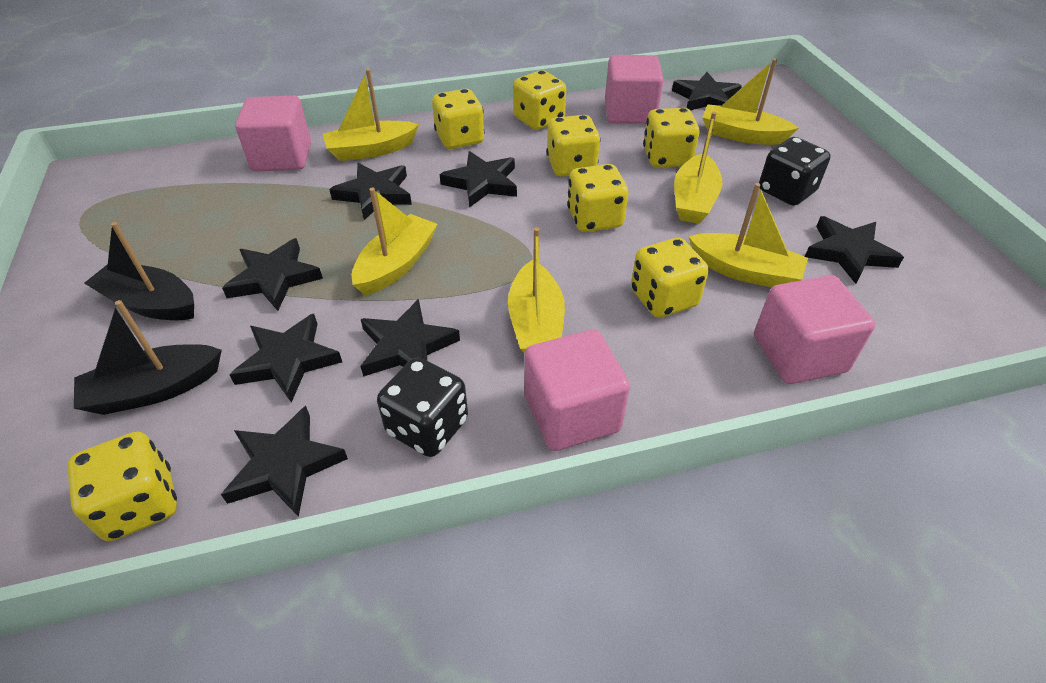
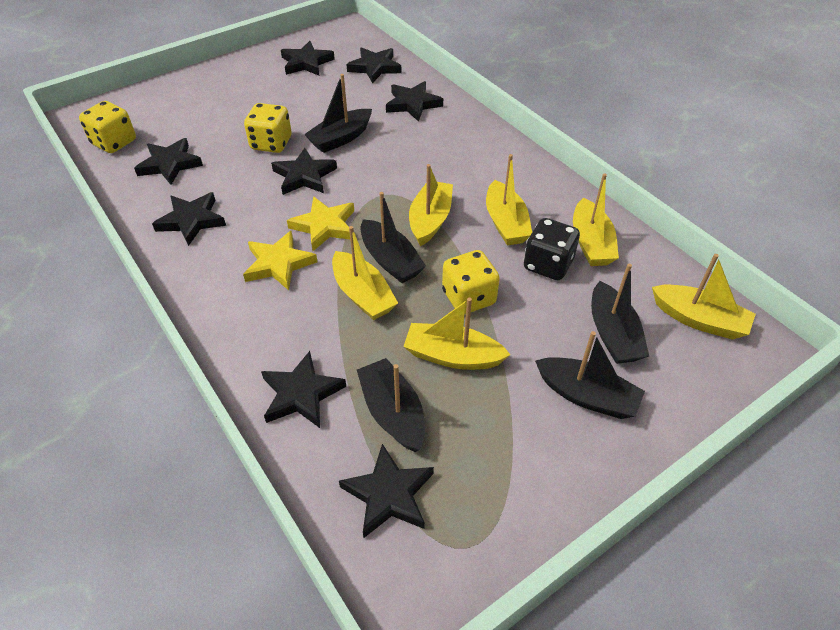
black boat: [74,300,222,415] [84,222,194,320] = 2 -> [304,74,372,153] [357,358,425,452] [360,192,426,283] [535,331,645,419] [591,264,649,364] = 5
black dice: [377,357,468,457] [759,137,831,206] = 2 -> [524,218,580,280] = 1
pink cube: [235,96,311,171] [525,329,630,451] [605,55,664,124] [754,275,875,384] = 4 -> none = 0
yellow dice: [67,432,177,541] [432,89,485,149] [513,70,566,130] [546,115,601,177] [567,164,629,232] [631,238,709,318] [643,108,699,167] = 7 -> [79,101,136,153] [244,103,292,153] [442,250,500,314] = 3
yellow star: none = 0 -> [243,231,317,290] [287,196,354,251] = 2

